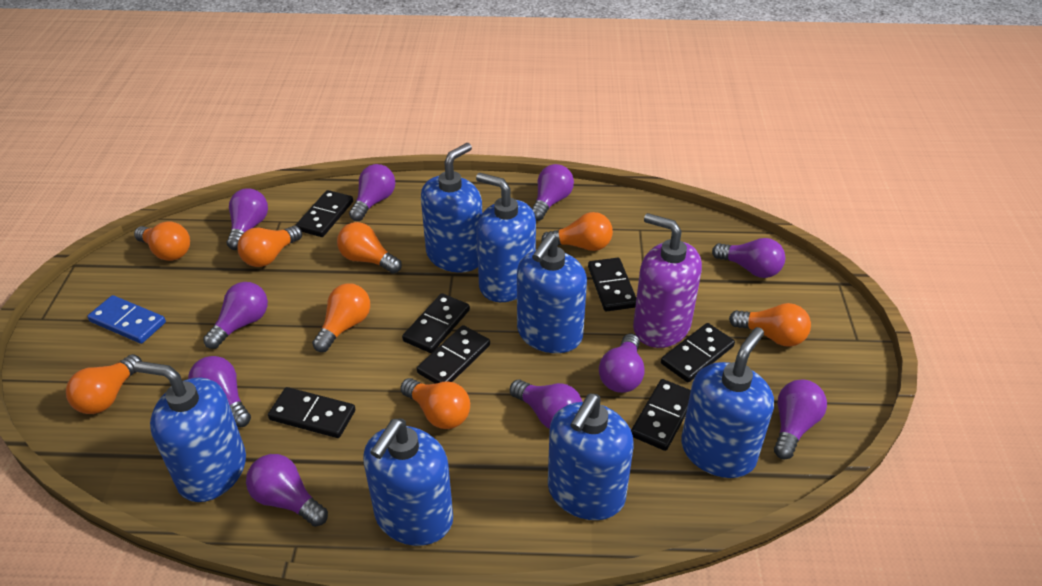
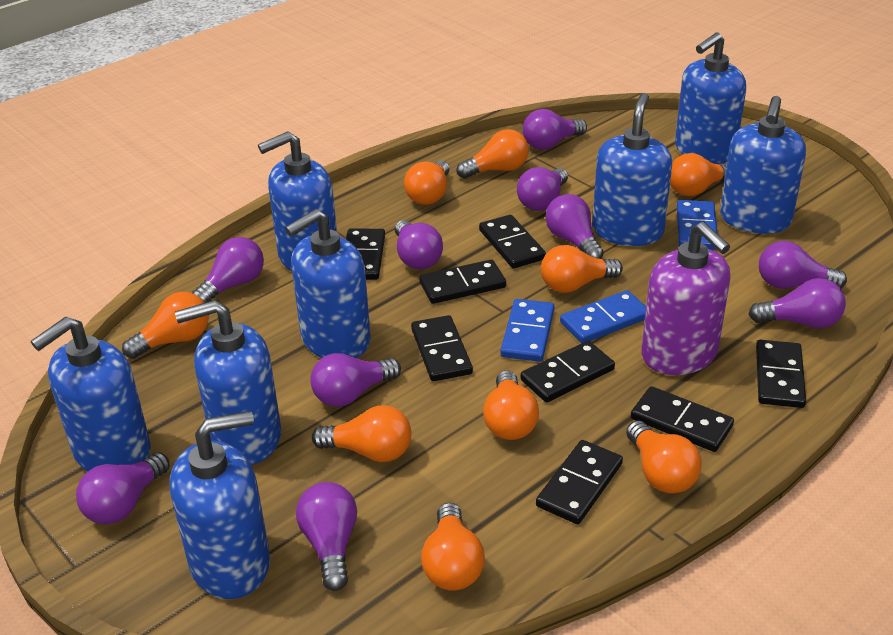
black domino: [268,387,355,438] [295,190,353,237] [402,293,470,353] [417,325,490,383] [588,258,636,312] [631,379,691,451] [661,323,735,382] = 7 -> [346,228,385,280] [411,315,473,381] [419,260,506,304] [479,215,546,268] [521,341,615,402] [536,440,623,524] [631,386,734,452] [756,340,806,408] = 8
blue domino: [87,295,166,344] = 1 -> [500,299,554,362] [560,290,646,343] [677,200,717,250] = 3
blue soap dispenser: [134,361,246,502] [363,419,453,546] [421,143,482,273] [476,173,536,302] [517,233,587,353] [548,394,633,520] [681,327,774,478] = 7 -> [31,317,151,472] [170,411,270,599] [175,300,281,465] [258,131,337,271] [285,209,371,358] [592,93,672,246] [675,32,746,164] [720,96,806,234] = 8
orange light bulb: [66,354,142,414] [134,222,190,261] [237,226,302,267] [312,284,370,352] [337,222,402,274] [400,378,470,429] [541,212,613,251] [729,303,811,347] = 8 -> [122,292,209,359] [312,405,411,462] [404,160,450,205] [421,503,485,591] [457,129,529,178] [483,370,539,440] [541,245,623,293] [626,420,702,493] [670,153,727,196] = 9

